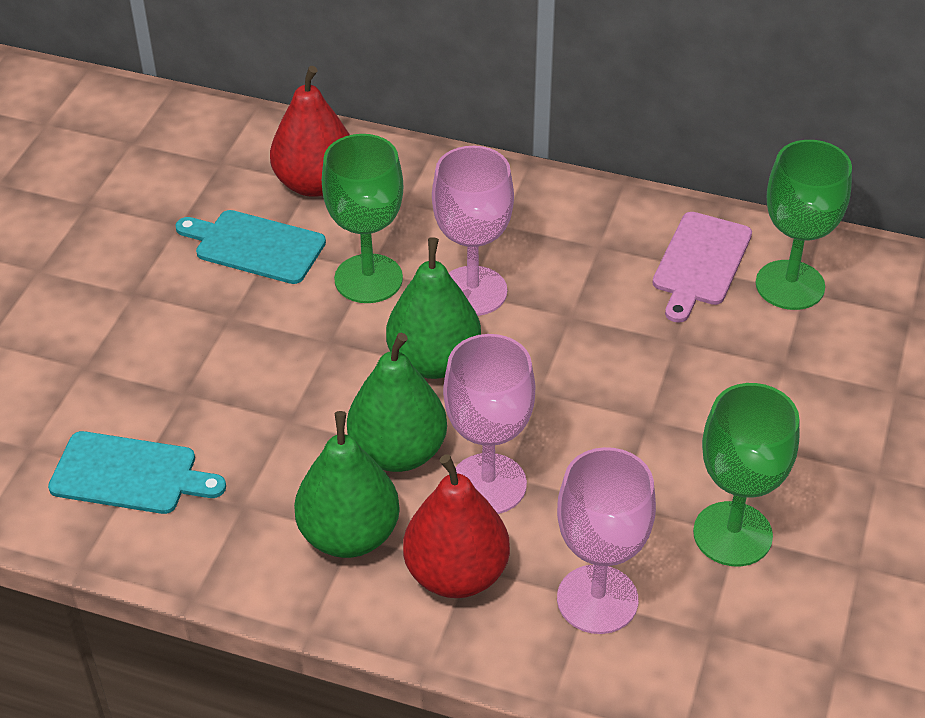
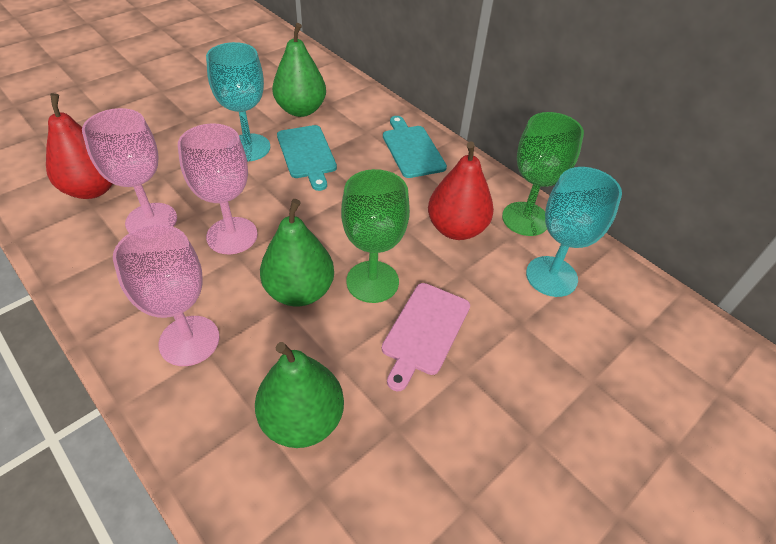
green goblet: [322,134,404,303] [693,383,799,566] [756,140,852,310] = 3 -> [341,169,410,303] [502,112,584,236] = 2
turquoise goblet: none = 0 -> [206,42,270,161] [526,167,622,297] = 2

